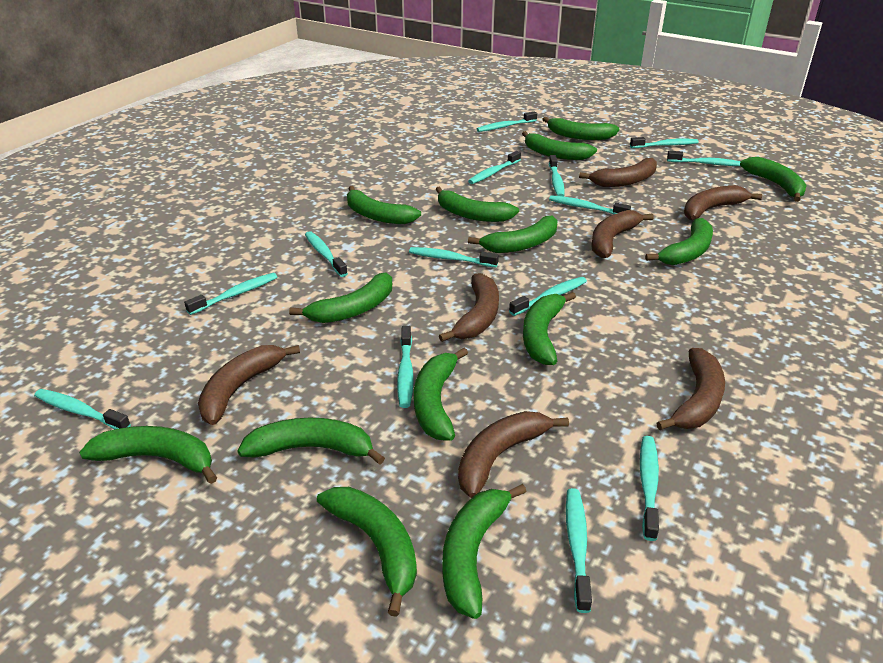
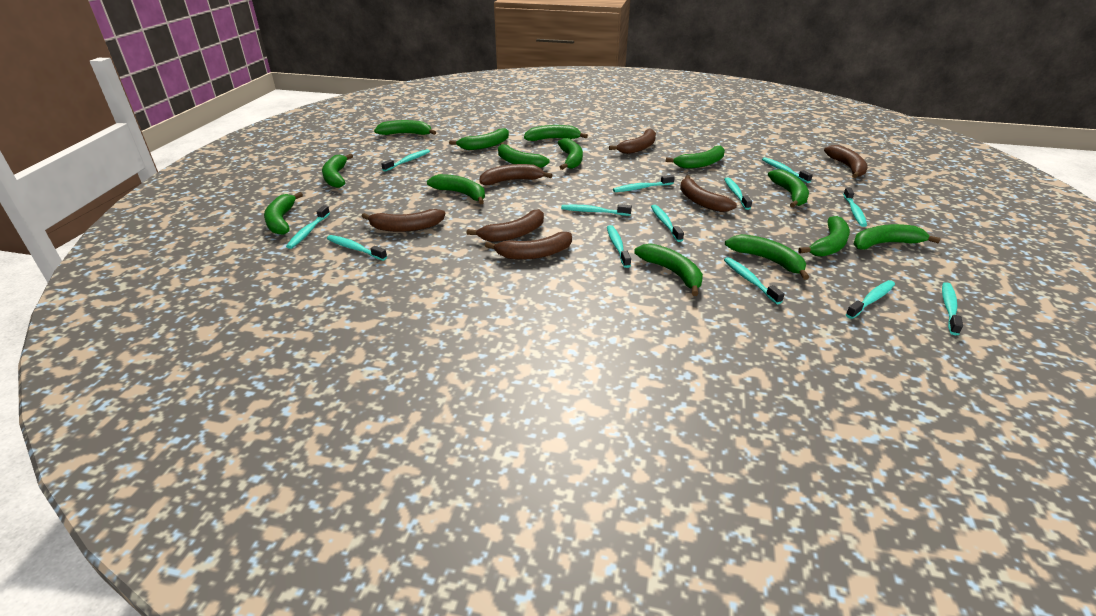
turquoise toothbrush: [34,389,131,429] [184,273,277,315] [305,231,348,277] [397,326,414,408] [409,247,499,267] [468,151,521,184] [477,112,537,132] [509,277,587,316] [549,155,565,196] [549,195,631,214] [566,488,592,613] [630,137,699,148] [640,436,659,541] [667,151,741,166] = 14 -> [286,205,330,249] [327,235,387,261] [381,149,430,172] [561,204,632,216] [607,225,631,268] [613,175,675,192] [651,205,684,242] [724,177,752,210] [724,257,785,304] [762,157,813,183] [843,187,867,227] [846,280,895,319] [942,282,963,335] = 13

